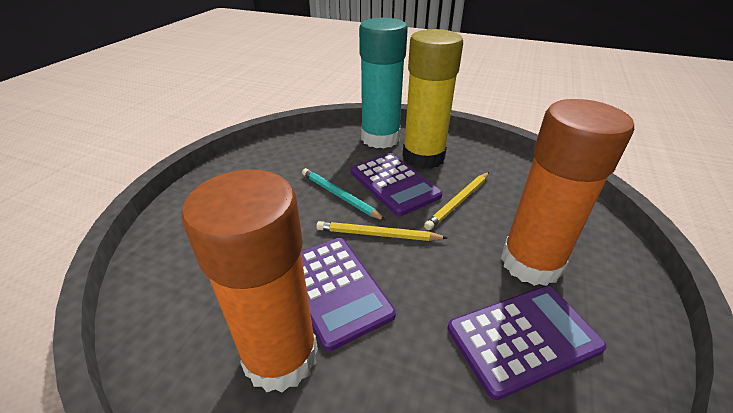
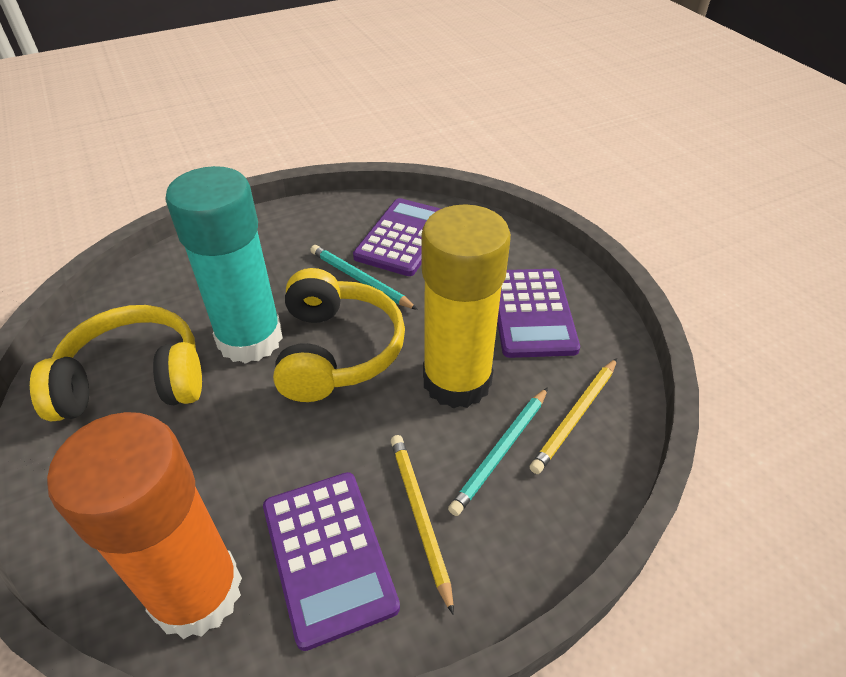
orange glue stick: [181,169,318,392] [501,99,634,286] = 2 -> [47,412,242,639] = 1
turquoise pencil: [302,168,386,221] = 1 -> [310,245,418,310] [448,387,548,516] = 2
yellow headphones: none = 0 -> [30,305,202,421] [273,268,405,402] = 2

